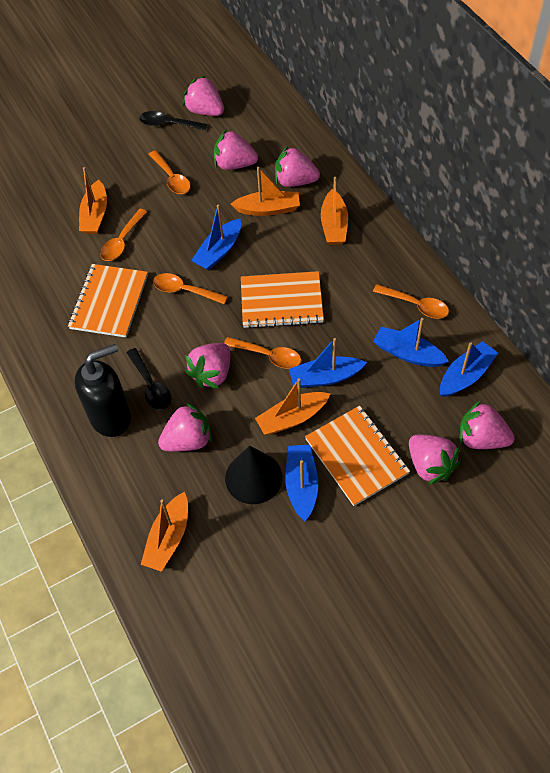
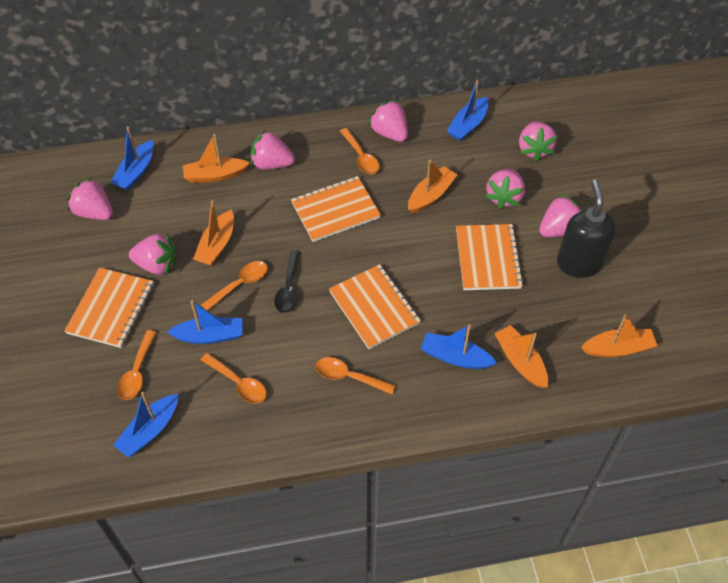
black cone: [225,446,283,504] = 1 -> none = 0
black spoon: [127,348,171,410] [139,111,207,130] = 2 -> [274,251,300,313] = 1
orange notebook: [68,264,148,337] [241,271,324,329] [305,406,410,506] = 3 -> [64,268,154,348] [291,176,381,242] [329,264,421,349] [456,224,524,290] = 4

